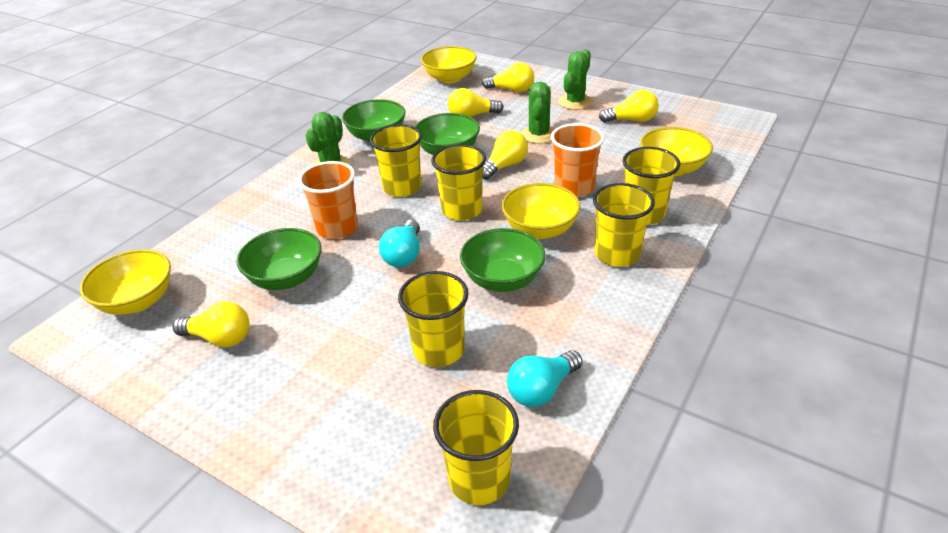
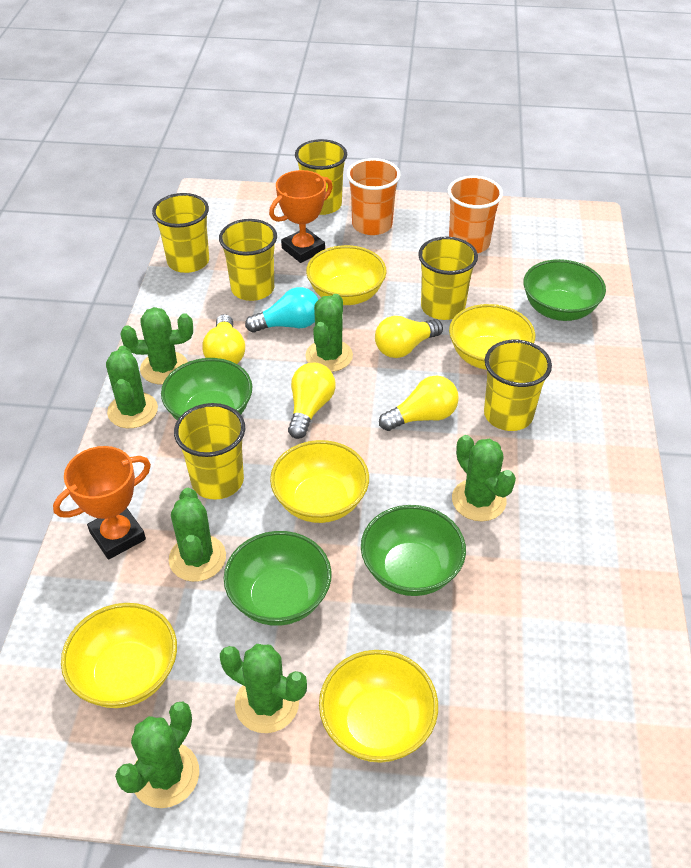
green cactus: [306,112,350,165] [521,82,554,144] [559,50,592,110] = 3 -> [106,346,158,428] [115,702,199,808] [121,307,193,385] [169,488,226,582] [220,644,307,733] [305,294,353,372] [452,435,516,521] = 7
orange trophy: none = 0 -> [53,446,151,560] [269,170,333,263] = 2
turquoise light bulb: [379,220,420,267] [507,350,583,407] = 2 -> [245,287,318,333] = 1
yellow bowl: [80,249,171,315] [421,46,477,83] [502,183,580,239] [640,127,713,176] = 4 -> [61,603,177,708] [270,440,369,523] [306,245,387,305] [319,650,438,763] [449,304,535,370] = 5
yellow light bulb: [173,302,250,347] [447,88,504,117] [482,63,534,92] [483,131,528,180] [599,90,659,123] = 5 -> [202,314,245,364] [288,363,336,439] [375,316,443,358] [379,376,459,431] = 4

